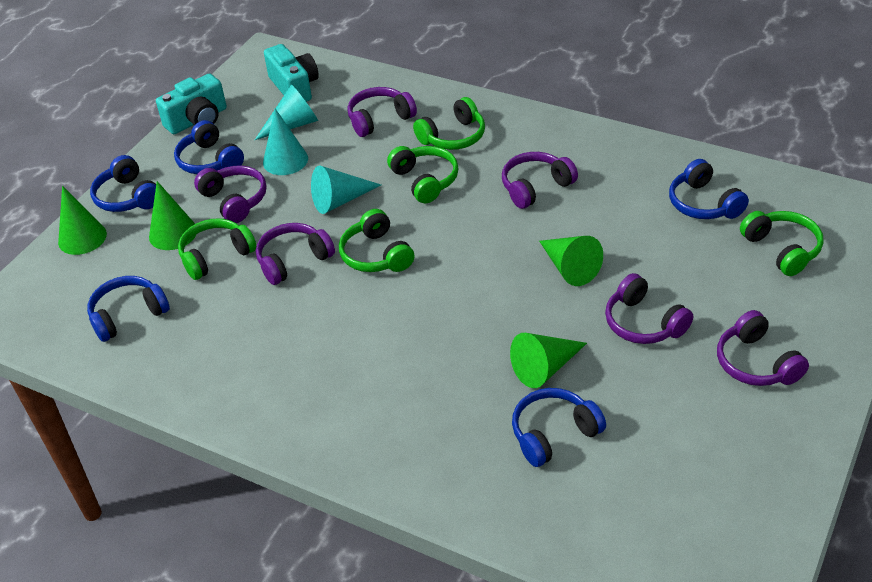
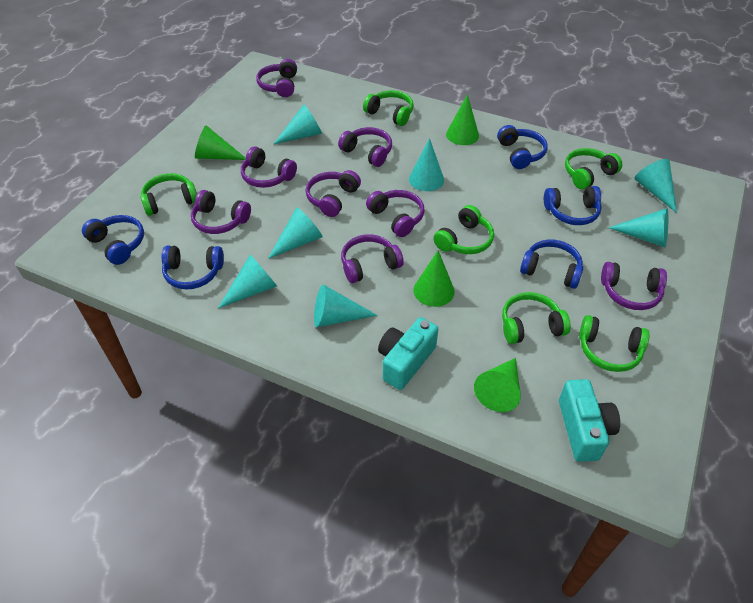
green headphones: [178,218,256,280] [339,209,415,272] [387,146,459,203] [413,97,485,150] [740,211,823,276] = 5 -> [140,173,197,216] [363,90,414,126] [433,205,494,254] [502,292,571,344] [565,148,622,189] [579,315,650,372] = 6
purple headphones: [194,165,267,223] [256,223,335,285] [347,87,417,137] [502,152,578,209] [605,273,693,344] [717,310,809,386] = 6 -> [191,190,251,234] [241,146,297,188] [256,59,297,97] [306,170,361,217] [338,127,392,167] [341,234,404,283] [366,190,424,237] [601,262,667,310] = 8
turquoise cone: [255,84,318,140] [263,109,308,175] [311,165,381,214] = 3 -> [218,254,277,308] [268,207,322,259] [274,104,322,144] [314,284,378,327] [409,138,444,191] [608,208,668,247] [634,159,677,213] = 7

